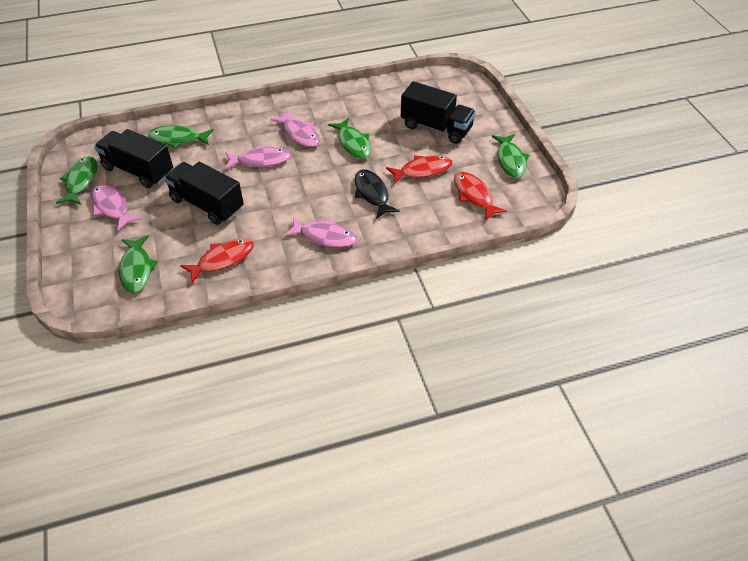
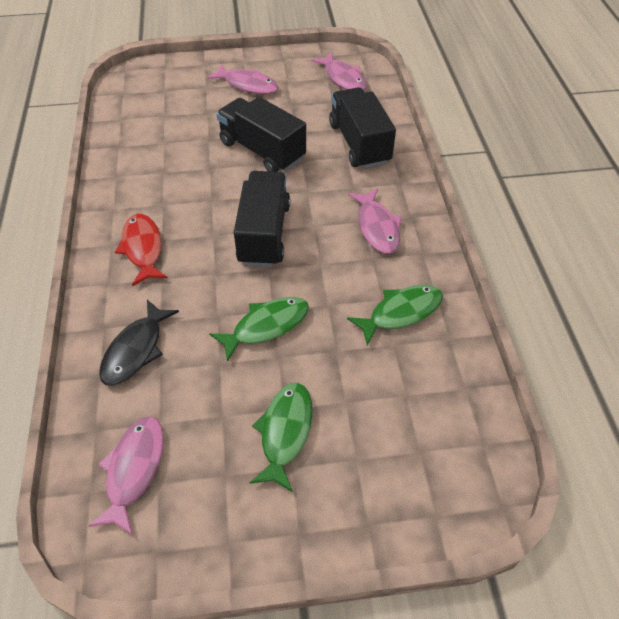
green fish: [56,156,97,205] [119,235,158,293] [148,125,214,148] [328,118,371,159] [492,134,529,178] = 5 -> [209,297,309,362] [250,383,313,492] [347,285,443,345] = 3
red fish: [180,238,254,284] [386,155,453,184] [454,172,507,220] = 3 -> [115,214,168,286] = 1

